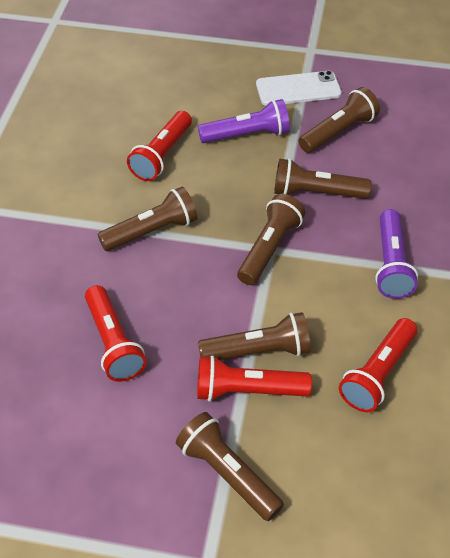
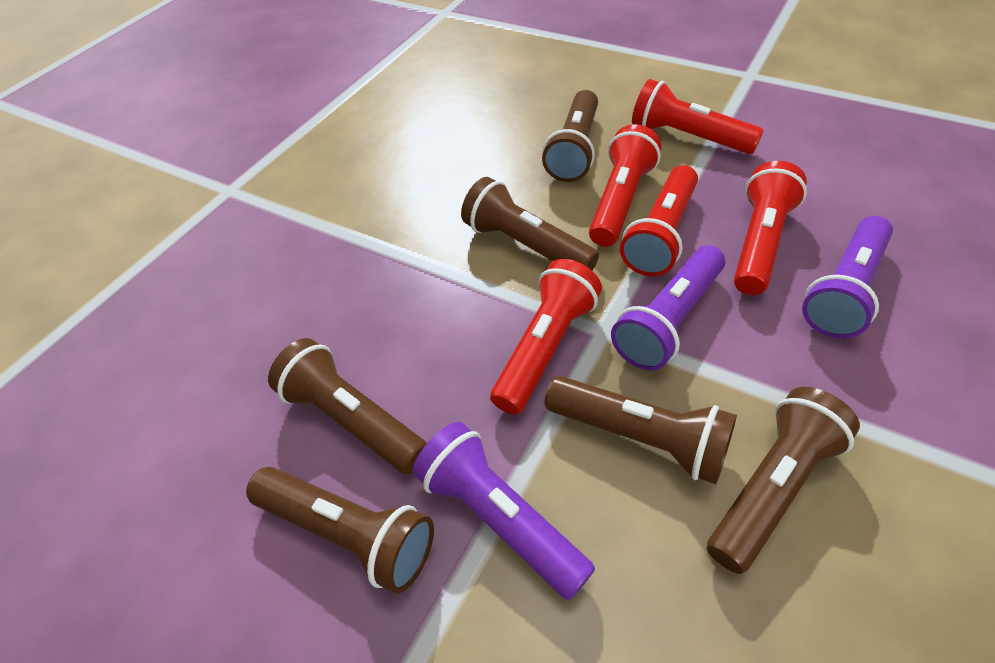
purple flashlight: [198,99,290,143] [375,209,418,299] = 2 -> [413,422,595,600] [611,245,725,371] [802,216,893,338] = 3
red flashlight: [85,285,146,382] [127,111,192,181] [197,355,312,402] [339,318,417,412] = 4 -> [490,259,602,415] [589,124,662,247] [620,165,698,276] [632,79,764,154] [734,161,807,295] = 5
white phone: [256,71,342,106] = 1 -> none = 0

